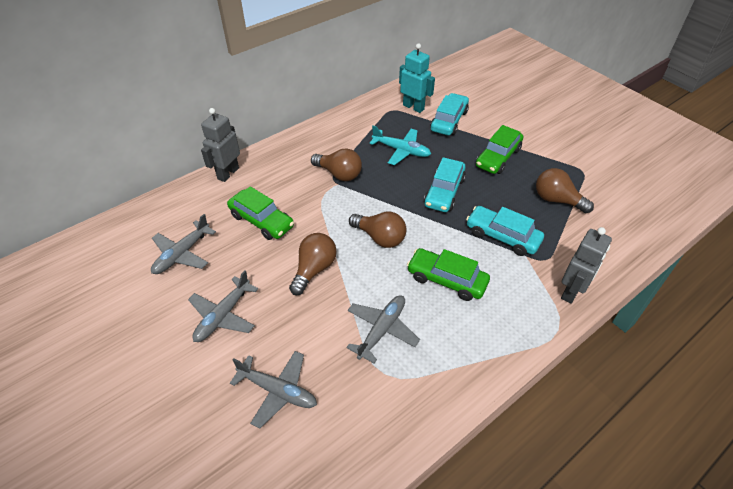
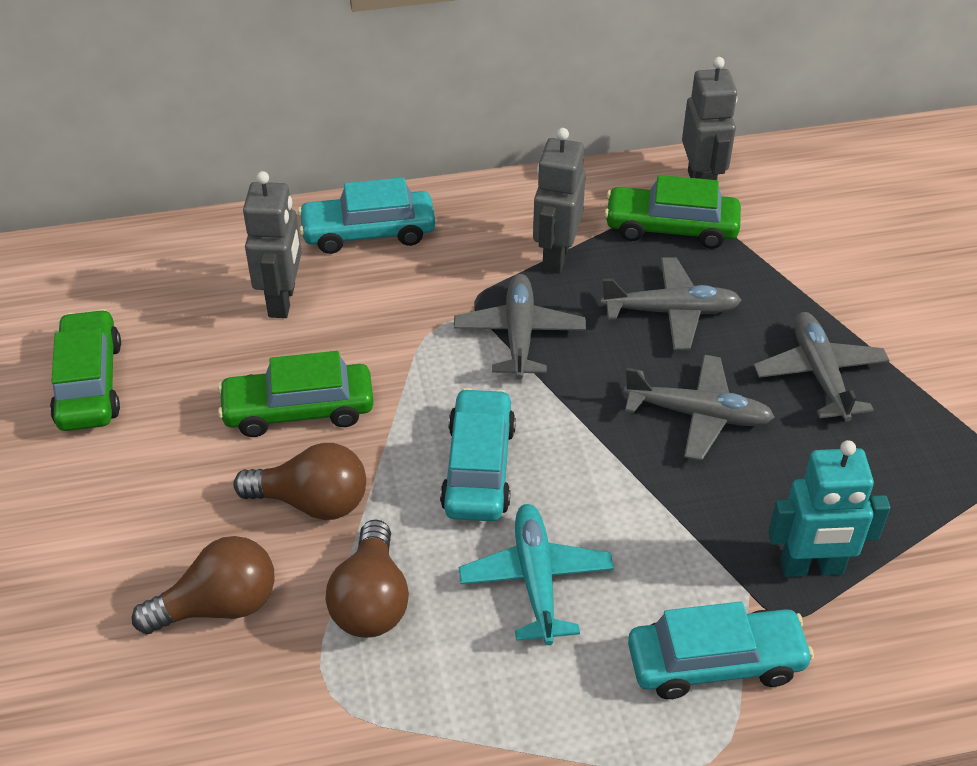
brown light bulb: [289,233,337,295] [311,149,362,181] [349,212,406,248] [536,168,594,213] = 4 -> [132,536,275,634] [233,443,366,520] [326,519,409,638] = 3
grey robot: [201,108,240,182] [561,227,612,304] = 2 -> [243,171,302,318] [533,128,586,274] [682,57,738,180] = 3

